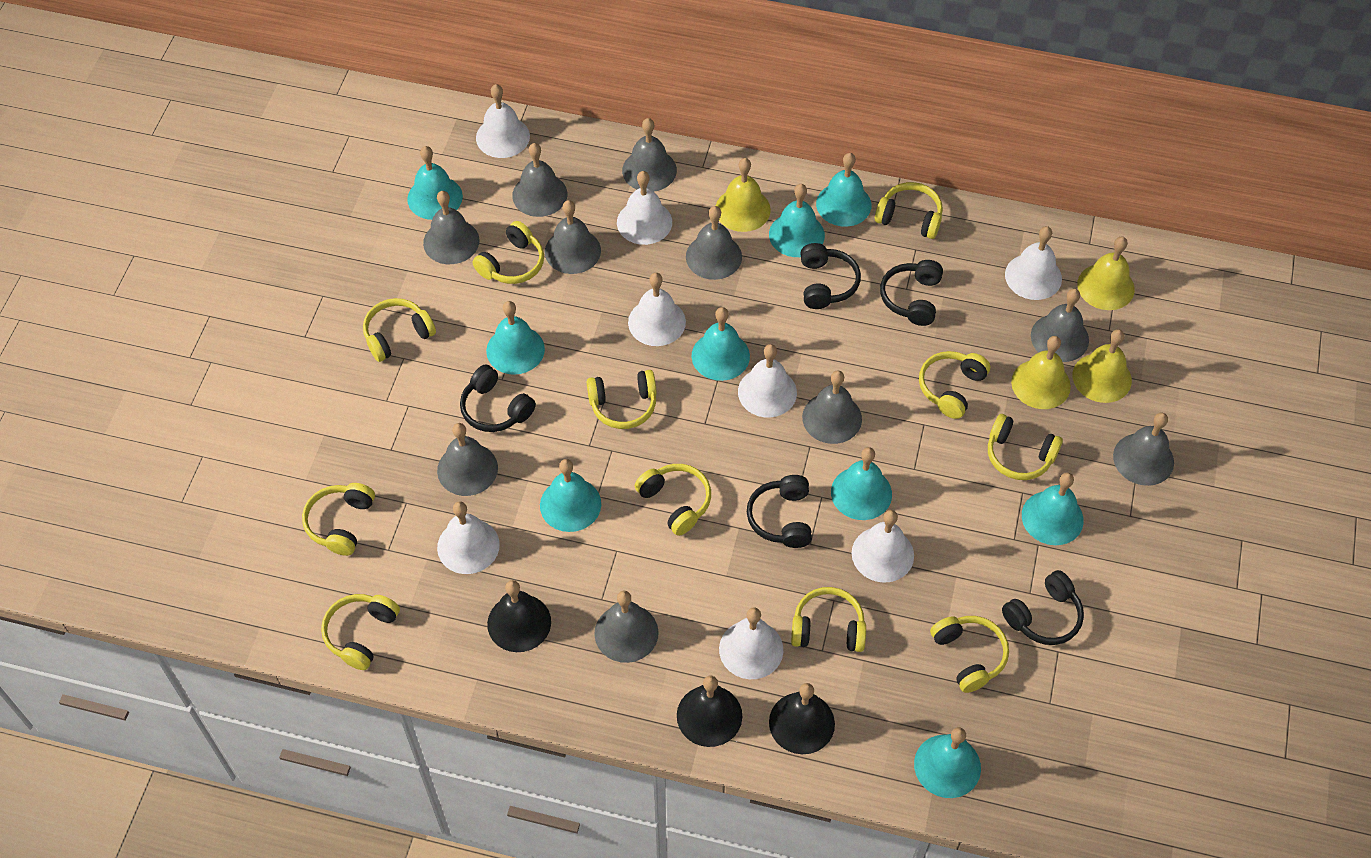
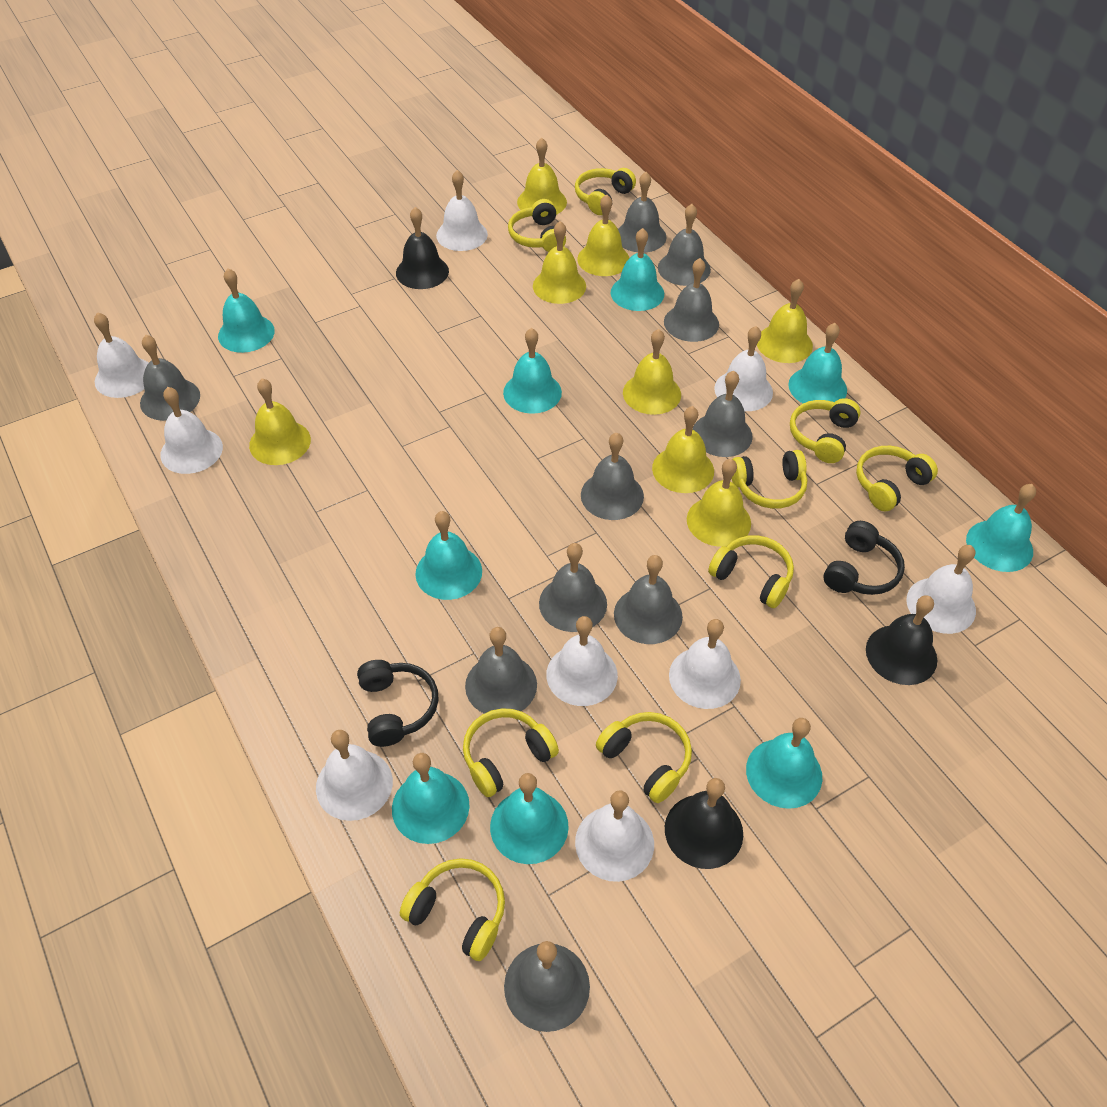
black headphones: [460,365,536,432] [747,475,812,548] [800,243,861,309] [880,260,943,326] [1002,570,1084,645] = 5 -> [357,660,439,747] [823,521,905,595] = 2
white bell: [437,501,500,574] [476,84,530,158] [617,171,672,245] [628,273,686,346] [719,607,783,679] [738,344,797,417] [852,510,914,583] [1005,226,1062,300] = 8 -> [94,312,148,398] [160,387,223,474] [316,730,393,821] [436,170,488,251] [546,616,618,706] [575,790,654,882] [669,619,741,709] [714,326,773,411] [906,545,976,634] = 9
yellow bell: [716,158,771,232] [1011,336,1071,409] [1073,329,1132,403] [1077,237,1135,310] = 4 -> [249,378,311,465] [517,137,567,215] [533,221,586,304] [577,194,629,276] [623,329,681,415] [652,406,714,493] [687,459,751,547] [757,279,813,363] = 8
yellow headphones: [302,483,375,556] [321,594,400,670] [363,298,436,362] [473,221,544,284] [587,370,657,429] [635,464,711,536] [791,587,866,652] [875,182,943,239] [919,351,990,419] [930,616,1009,693] [988,414,1063,480] = 11 -> [400,858,505,961] [463,708,559,797] [508,199,566,252] [575,168,636,215] [596,712,692,803] [708,535,794,608] [731,450,807,509] [790,398,861,463] [856,446,938,511] = 9

